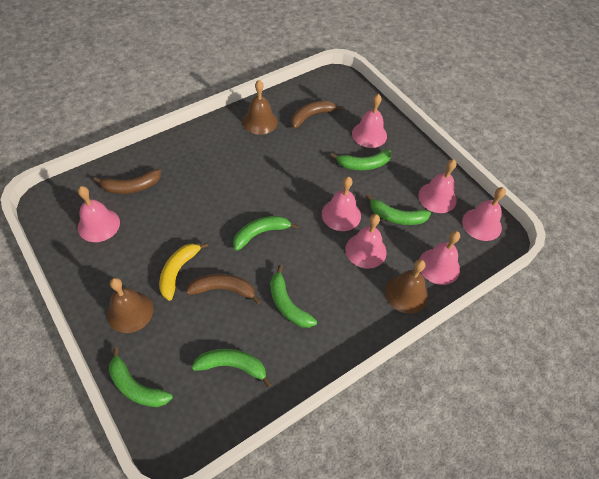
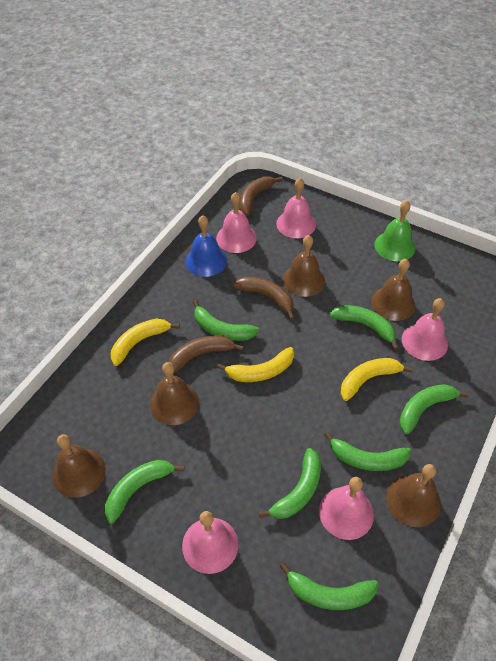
blue bell: none = 0 -> [186,215,227,277] = 1
brown bell: [107,278,153,333] [242,80,278,135] [385,260,428,314] = 3 -> [53,434,106,498] [150,362,199,425] [283,235,325,297] [371,259,415,321] [386,464,441,527] = 5
green banana: [109,347,173,407] [192,349,272,387] [233,216,299,251] [270,265,317,328] [330,149,392,170] [366,194,431,225] = 6 -> [105,460,184,524] [193,300,259,341] [258,448,321,519] [280,562,378,610] [324,431,411,471] [329,305,399,350] [399,384,469,434] = 7
green bell: none = 0 -> [374,200,416,261] = 1
pink bell: [78,186,120,242] [322,177,361,231] [346,214,387,269] [352,94,387,148] [418,159,457,213] [419,231,460,285] [462,187,506,241] = 7 -> [182,511,238,574] [216,192,257,253] [276,178,316,238] [319,477,374,540] [402,298,448,361] = 5
yellow banana: [159,243,208,301] = 1 -> [111,319,180,366] [217,347,294,382] [341,358,413,401] = 3

